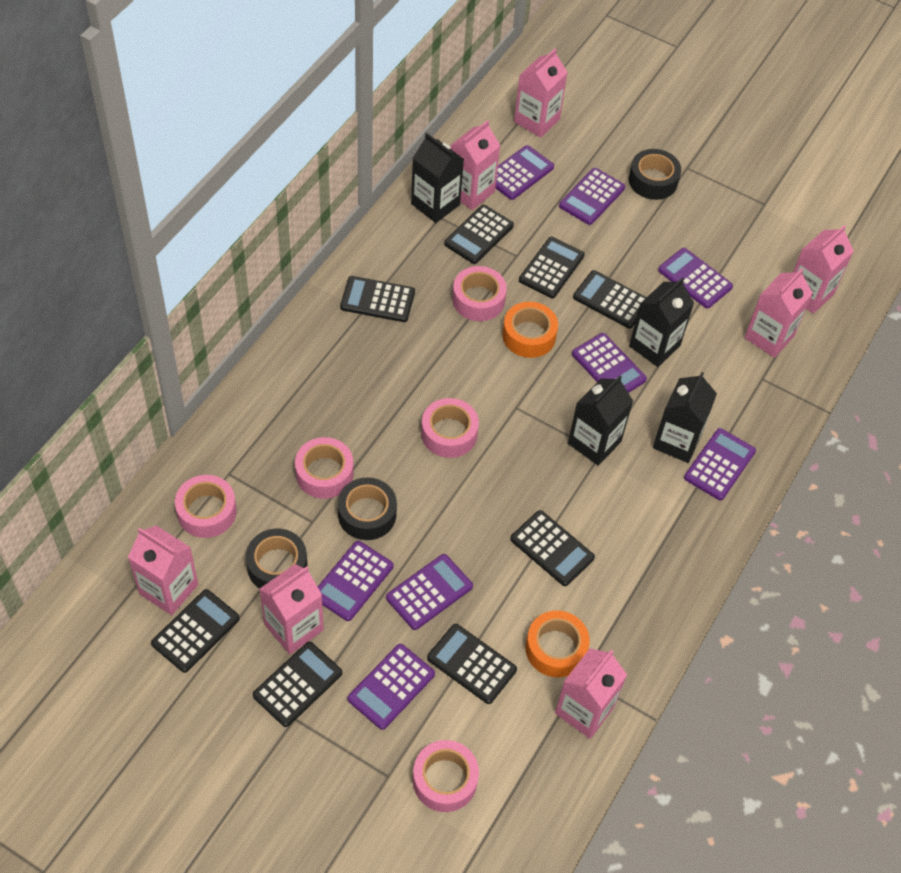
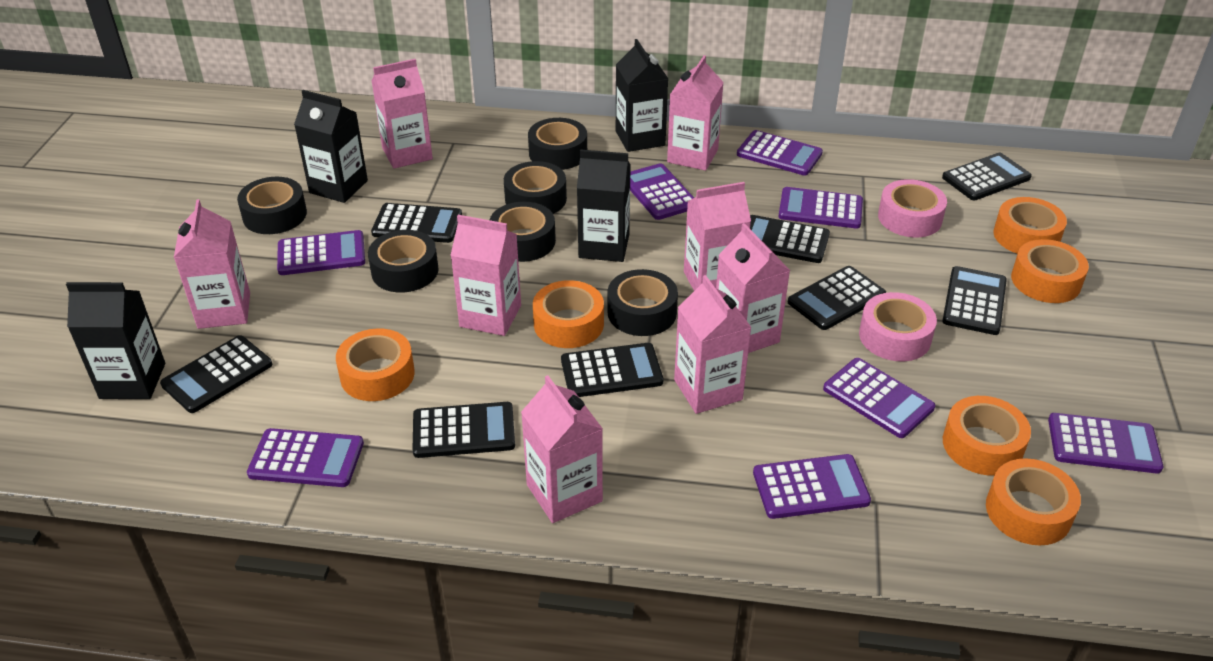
black tape: [246,529,307,589] [338,477,397,540] [629,149,681,200] = 3 -> [237,177,307,234] [368,230,439,293] [490,202,556,262] [504,161,567,214] [528,118,587,170] [608,269,678,336] = 6
orange tape: [502,302,558,358] [526,610,590,678] = 2 -> [336,328,415,401] [533,280,604,348] [943,396,1031,475] [986,458,1081,545] [994,197,1067,254] [1011,239,1089,303] = 6
pink carton: [128,525,198,615] [259,564,324,654] [450,120,500,210] [514,48,568,138] [555,648,627,739] [744,268,813,358] [793,225,854,314] = 7 -> [174,199,250,329] [372,59,433,169] [451,215,521,336] [521,375,603,523] [667,55,724,171] [674,275,752,414] [684,182,751,291] [716,223,790,353] = 8
pink tape: [175,475,237,538] [295,437,354,499] [413,740,479,812] [421,398,479,458] [452,266,507,321] = 5 -> [859,292,937,361] [878,179,947,237] = 2

